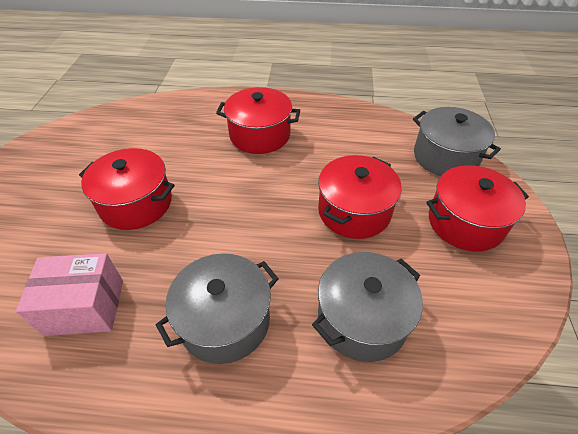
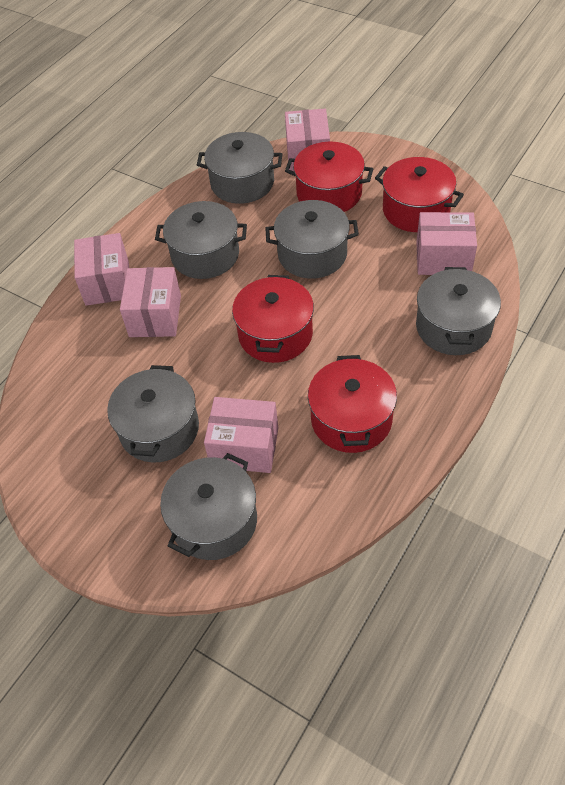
grey pot: [156,253,279,364] [312,252,423,362] [413,107,501,176] = 3 -> [107,365,199,463] [155,201,247,279] [160,453,257,560] [197,132,282,204] [265,200,359,279] [416,267,501,355] = 6
pink box: [16,253,123,336] = 1 -> [74,233,129,306] [120,267,181,337] [204,397,278,473] [285,109,330,171] [416,212,477,275] = 5

